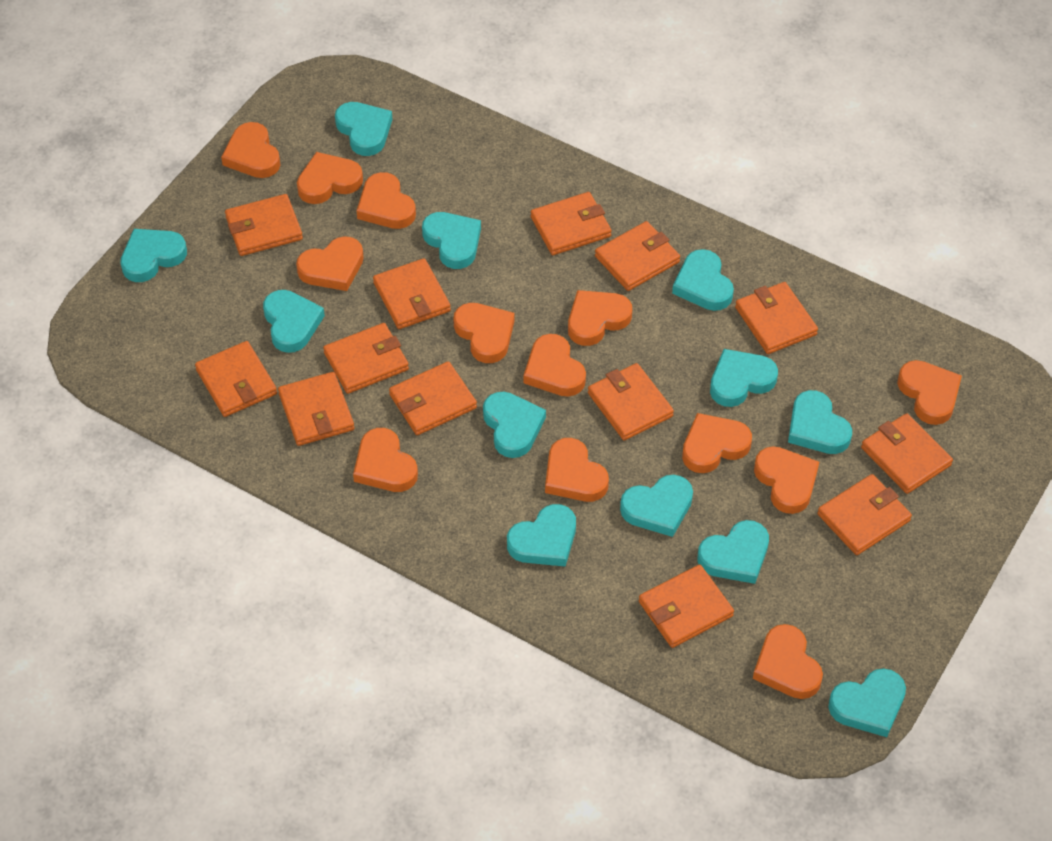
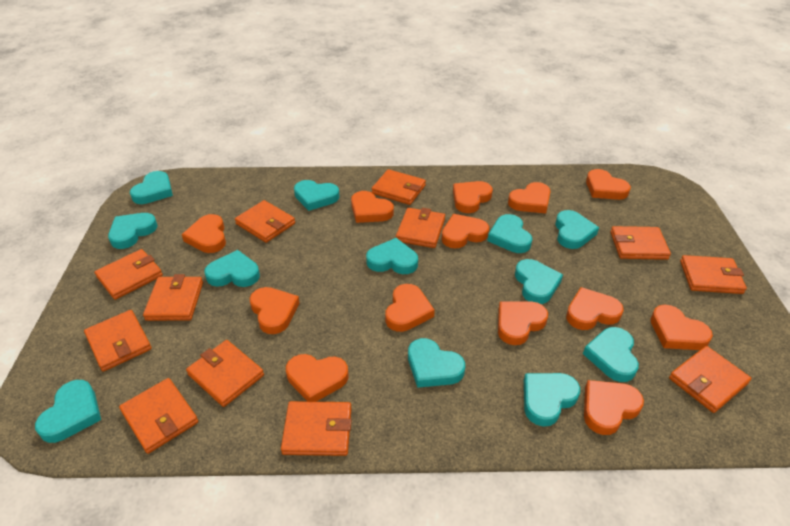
orange wallet: [195,341,277,417] [225,194,303,256] [278,372,354,446] [323,323,409,394] [373,258,451,329] [389,361,477,435] [531,192,612,255] [588,363,674,440] [595,221,680,291] [639,564,734,648] [735,282,818,354] [817,474,912,555] [861,413,953,494] = 13 -> [84,310,152,372] [95,249,163,300] [119,378,198,454] [143,274,203,321] [186,340,264,407] [235,200,295,243] [281,401,352,456] [372,169,426,205] [396,208,445,248] [610,226,671,260] [669,346,751,413] [680,255,747,294] = 12

